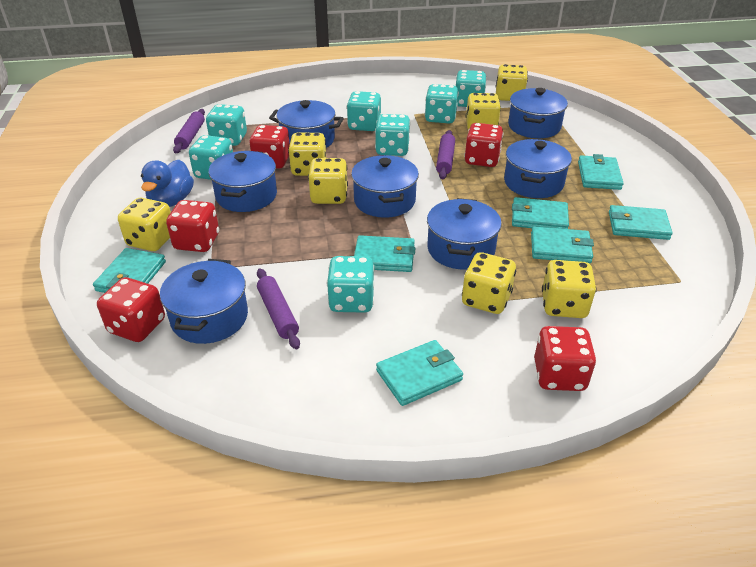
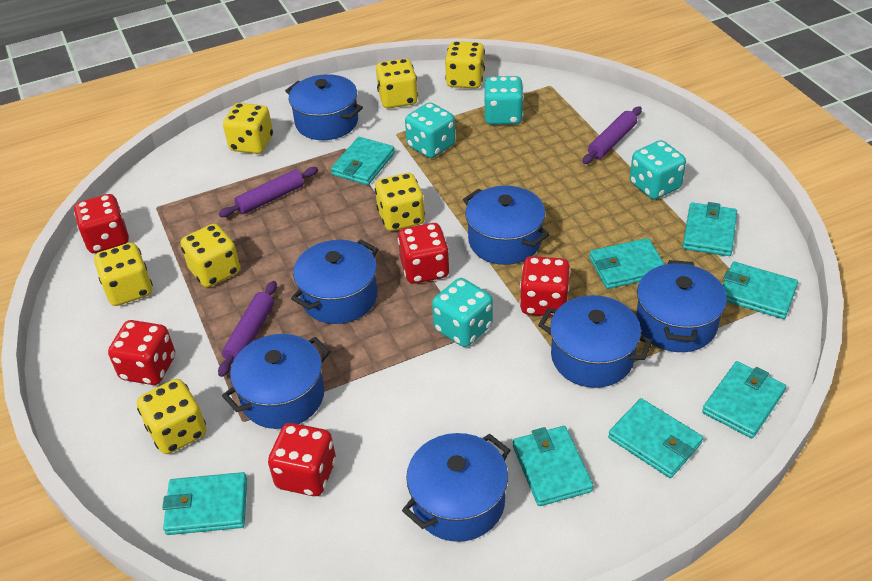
blue duck: [141,160,194,207] = 1 -> none = 0
turquoise dice: [189,135,233,180] [206,104,247,146] [327,256,375,313] [347,91,381,131] [375,114,410,156] [425,84,459,123] [456,70,487,107] = 7 -> [405,102,455,158] [432,278,493,347] [484,76,524,125] [630,140,686,199] = 4
turquoise wallet: [93,248,166,293] [354,235,415,272] [376,340,463,406] [512,197,569,229] [531,226,594,263] [578,154,624,190] [609,205,673,240] = 7 -> [162,472,247,535] [331,137,395,185] [513,426,593,506] [589,238,665,289] [608,398,703,478] [683,202,737,256] [702,361,786,438] [723,262,798,319] = 8

